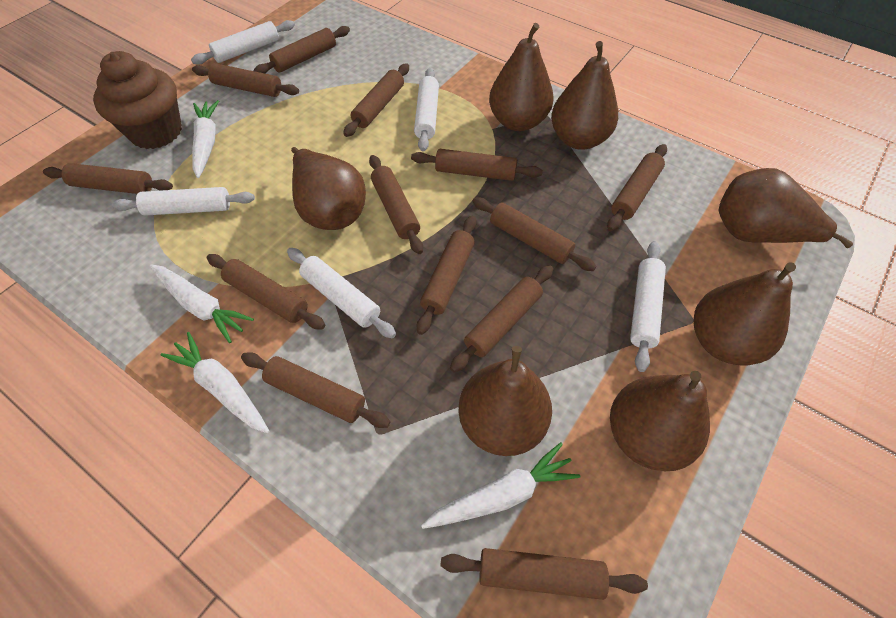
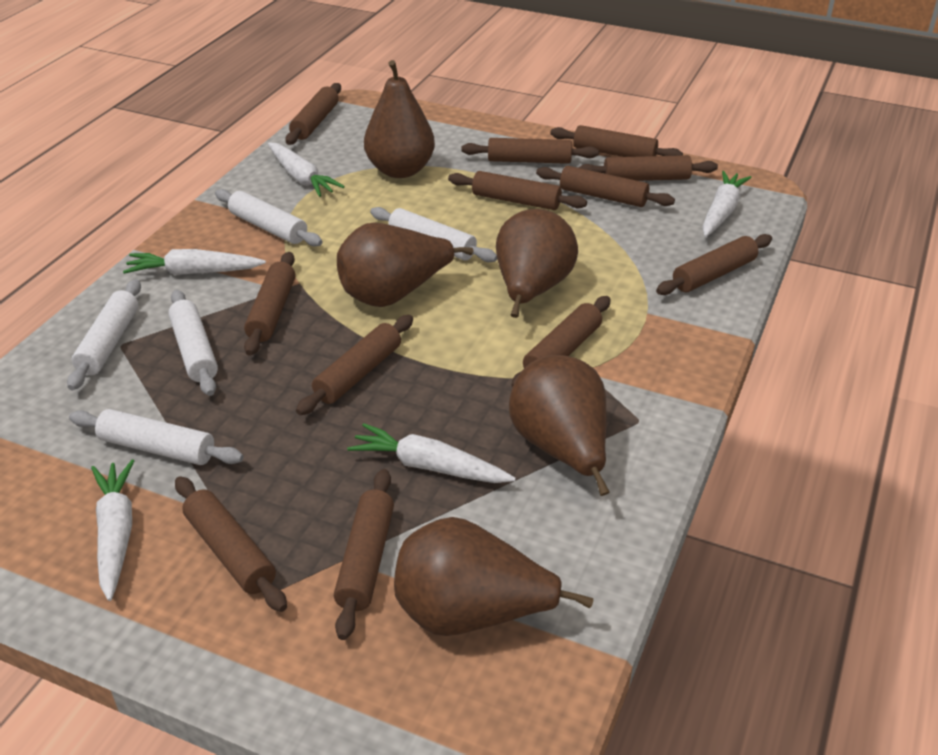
brown cupcake: [93,51,182,149] = 1 -> none = 0
brown pear: [291,147,366,230] [459,346,552,456] [489,23,554,131] [551,41,618,150] [610,371,710,471] [694,262,796,365] [718,168,853,248] = 7 -> [337,222,474,307] [364,60,435,178] [394,517,593,636] [496,209,578,318] [509,355,610,496] = 5
brown rolling pin: [43,163,173,194] [192,63,299,97] [207,254,325,330] [241,352,390,428] [253,26,350,73] [343,63,409,137] [369,155,423,254] [411,149,543,181] [417,216,476,335] [440,548,648,600] [450,265,553,373] [472,197,596,271] [607,144,667,231] = 13 -> [175,476,287,612] [244,252,295,356] [285,83,341,145] [296,315,413,415] [334,469,394,640] [448,171,587,210] [461,138,599,164] [511,296,611,387] [536,166,675,207] [550,125,683,157] [578,155,718,181] [656,234,772,295] = 12
white carrot: [149,265,254,343] [161,332,269,433] [192,100,219,178] [421,442,581,529] = 4 -> [91,460,134,601] [123,249,266,275] [268,142,345,197] [347,423,516,483] [702,171,752,237] = 5

